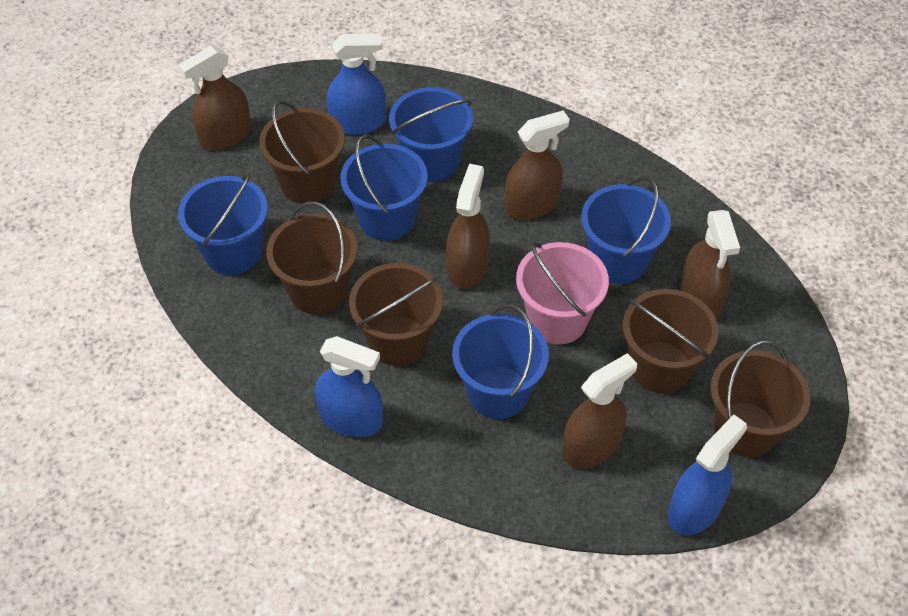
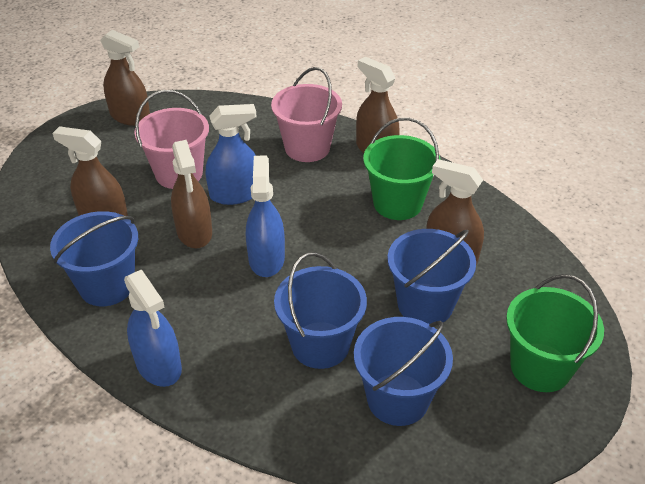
blue bucket: [178,172,268,275] [340,135,428,241] [389,87,473,182] [452,304,549,419] [581,176,671,284] = 5 -> [50,211,138,306] [274,252,367,369] [354,317,453,426] [387,229,476,324] = 4
brown bucket: [259,100,345,204] [266,202,358,315] [349,263,443,366] [623,289,719,393] [710,341,811,457] = 5 -> none = 0
green bucket: none = 0 -> [363,117,440,220] [506,274,604,392] = 2
pink bucket: [516,241,609,344] = 1 -> [135,90,209,189] [271,67,342,162] = 2

